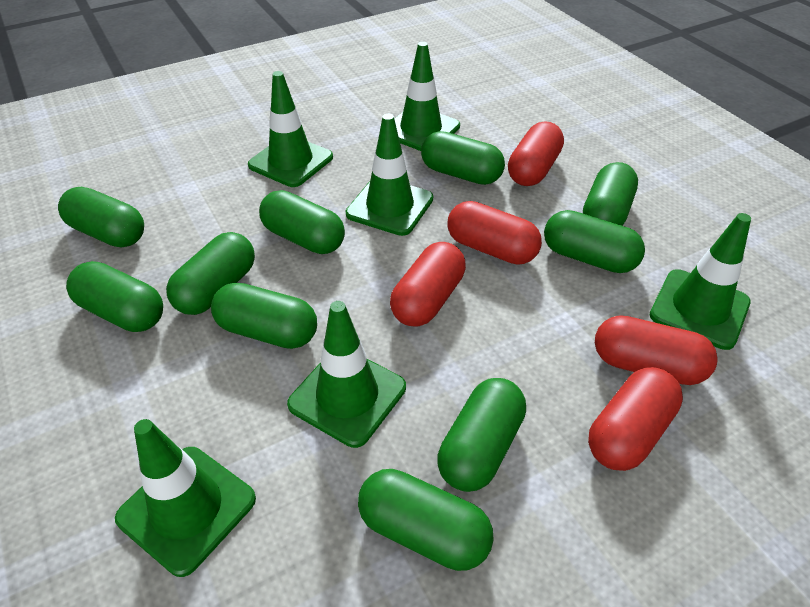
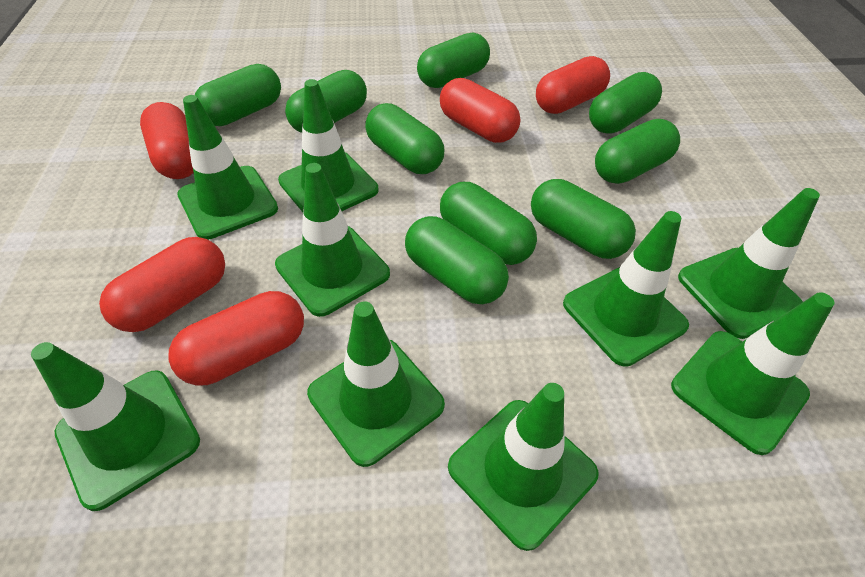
green capsule: [58,187,144,248] [66,261,163,332] [166,232,255,315] [211,283,317,349] [259,190,345,254] [358,469,494,571] [421,131,505,185] [437,378,526,492] [544,210,645,273] [583,162,638,226] = 10 -> [195,64,281,126] [285,70,367,133] [365,103,444,174] [405,216,509,304] [417,32,490,88] [440,182,537,265] [531,179,636,259] [589,72,662,134] [595,119,680,184] = 9
green traffic cone: [115,419,256,577] [248,71,333,187] [287,301,406,448] [346,114,433,236] [394,42,460,151] [650,213,751,350] = 6 -> [31,342,200,511] [177,95,278,240] [275,163,390,317] [278,79,378,212] [307,301,445,467] [448,383,599,551] [563,211,689,367] [671,292,835,455] [678,188,820,339] = 9

